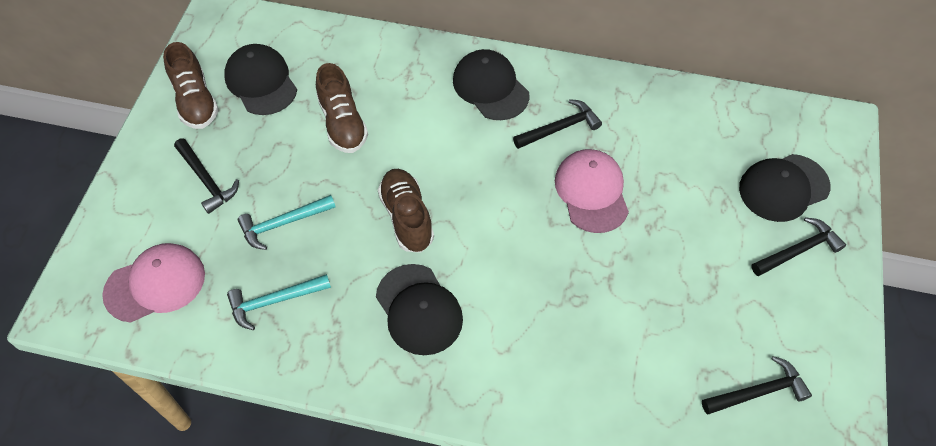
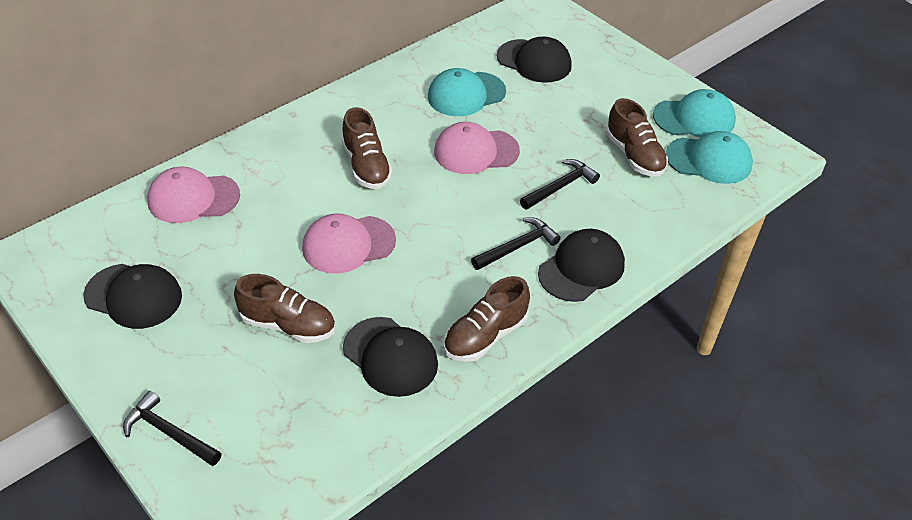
black hammer: [174,138,239,214] [513,99,602,149] [702,356,812,414] [751,217,846,276] = 4 -> [123,391,222,466] [471,217,561,270] [520,159,600,210] = 3
brown shoe: [163,42,219,129] [316,63,368,153] [378,169,434,253] = 3 -> [234,274,335,343] [342,107,393,189] [444,276,530,362] [606,98,668,177] = 4
pink cap: [102,243,205,322] [555,149,629,233] = 2 -> [147,167,240,223] [302,213,396,274] [434,122,520,174] = 3
turquoise cap: none = 0 -> [428,68,506,116] [653,89,736,138] [665,131,753,184] = 3
turquoise hammer: [227,274,331,330] [238,195,336,250] = 2 -> none = 0

